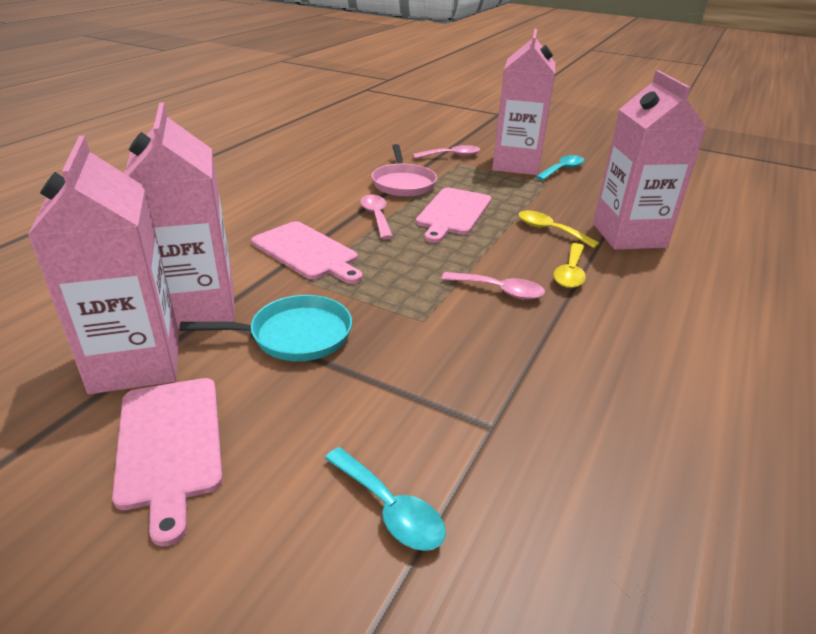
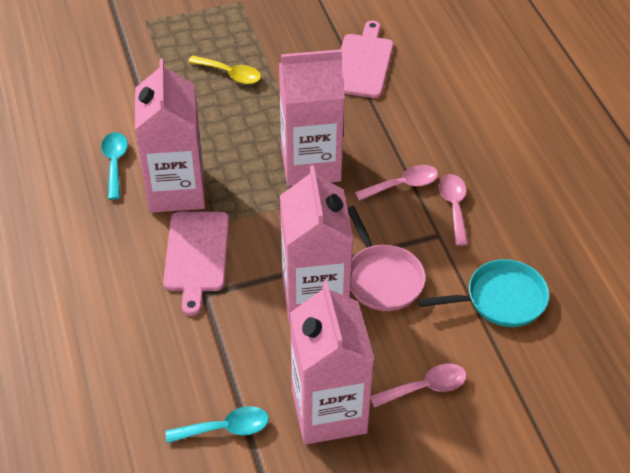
pink cutting board: [112,378,223,546] [251,221,363,284] [416,187,491,243] = 3 -> [163,211,229,316] [341,21,394,98] = 2
yellow spoon: [519,210,599,248] [553,243,586,288] = 2 -> [188,55,261,84] = 1

